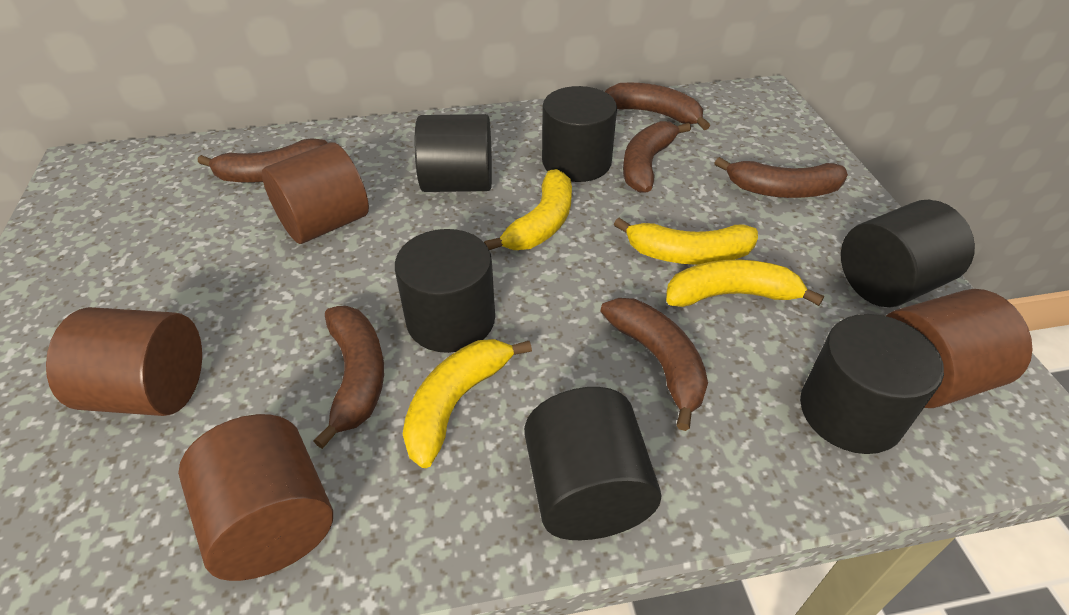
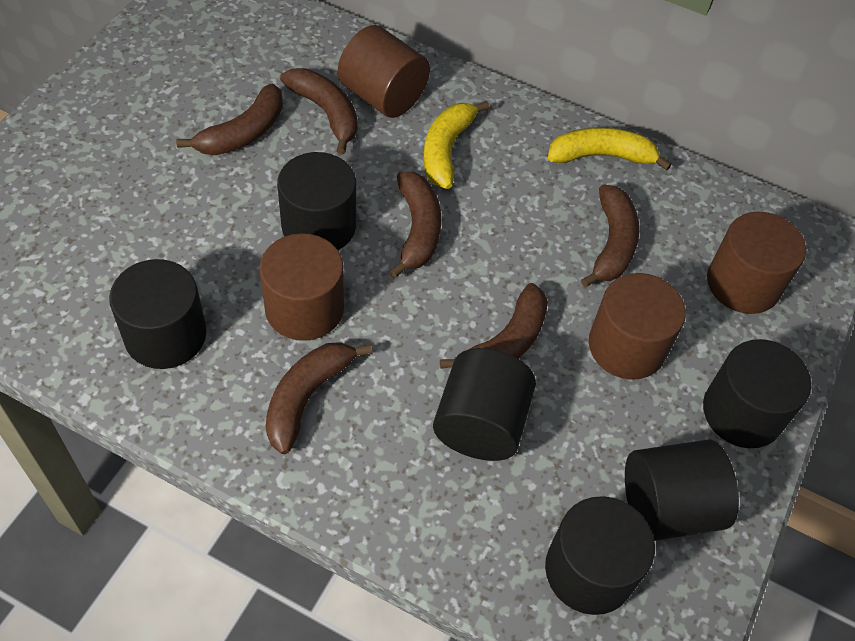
yellow banana: [403,339,532,468] [484,169,572,250] [614,218,758,265] [666,260,824,307] = 4 -> [423,101,490,189] [548,127,672,170] = 2

